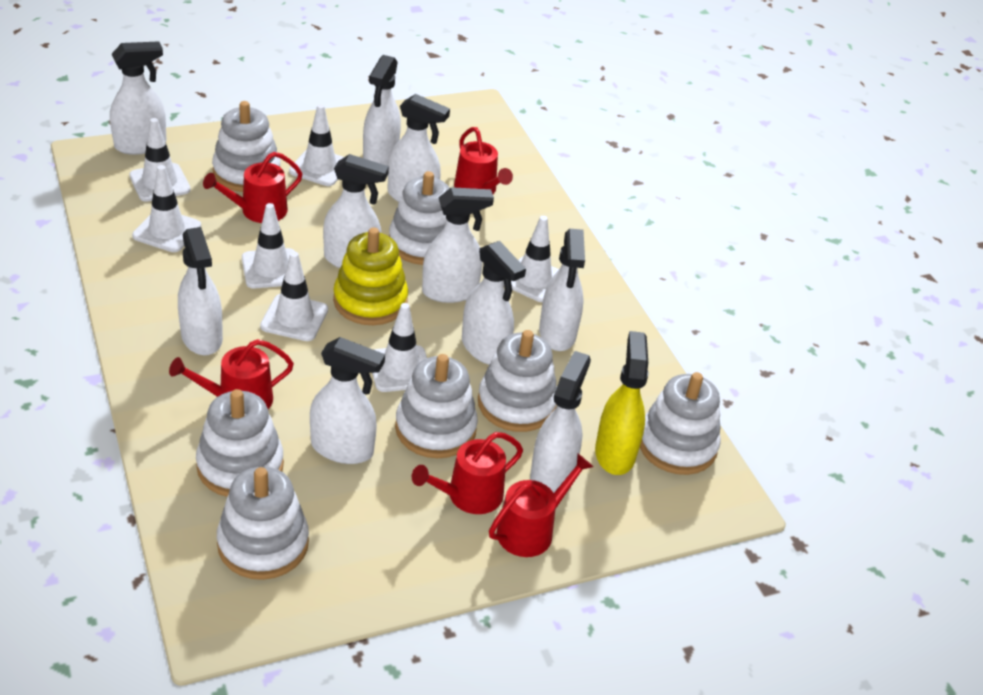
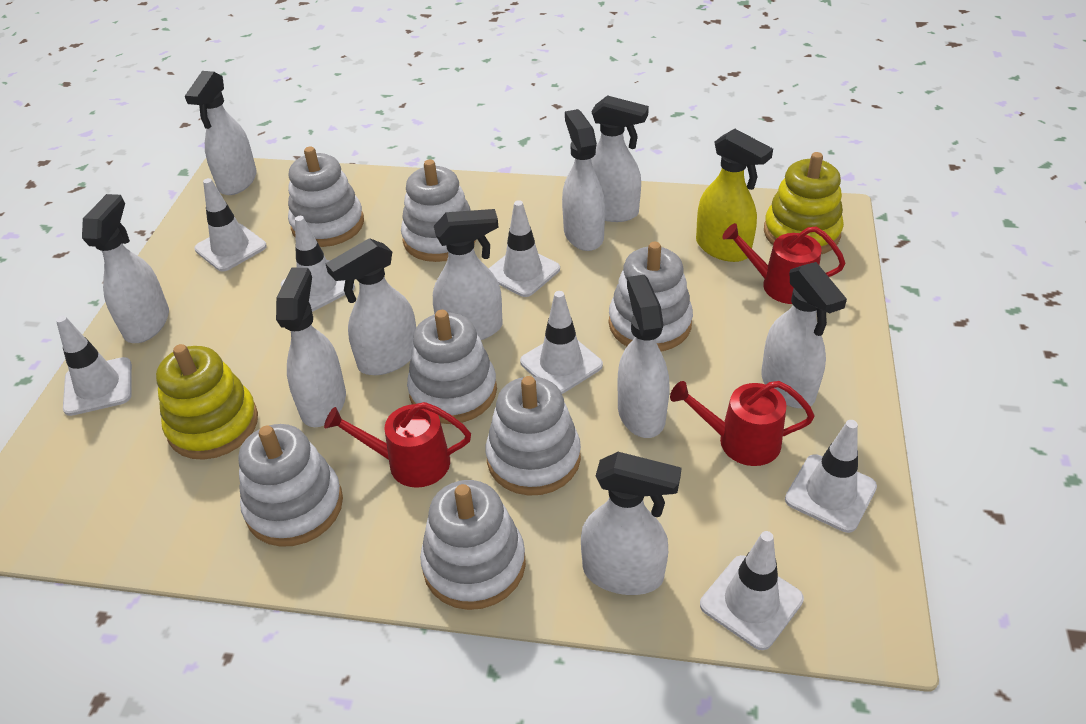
red watering can: [169,339,294,409] [203,152,303,223] [412,432,523,514] [454,127,513,194] [489,454,593,557] = 5 -> [324,402,471,488] [670,381,815,466] [722,223,845,304] = 3
yellow stacking toy: [333,228,408,325] = 1 -> [156,344,258,460] [764,152,844,254] = 2

